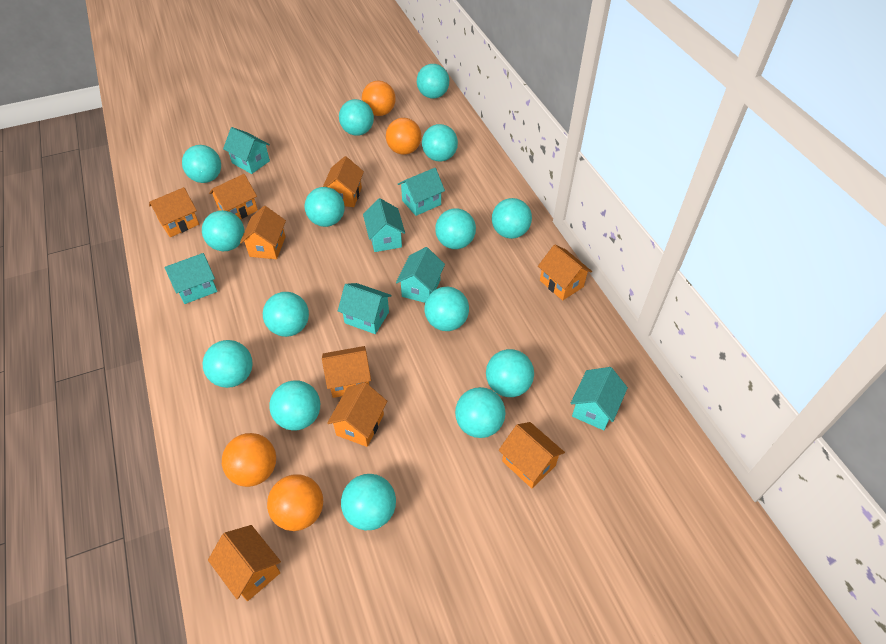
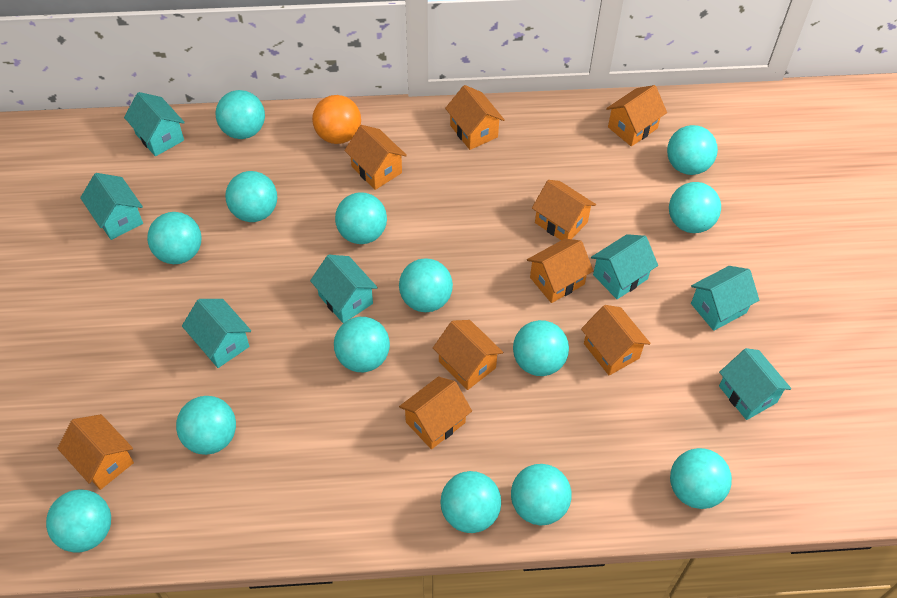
orange ball: [222,433,276,487] [267,474,323,531] [362,80,396,116] [386,118,421,155] = 4 -> [312,95,361,144] = 1
turquoise ball: [182,145,221,183] [202,210,245,251] [203,340,253,388] [263,292,309,337] [269,380,320,430] [305,187,345,227] [339,99,374,136] [341,474,396,531] [417,64,449,99] [422,124,458,162] [424,287,469,331] [435,209,476,249] [455,387,505,438] [486,349,534,397] [492,198,532,239] = 15 -> [46,489,111,552] [147,212,202,264] [176,396,236,455] [216,90,265,139] [225,171,277,222] [334,317,390,372] [335,192,387,244] [399,258,453,312] [440,471,501,533] [511,464,571,525] [513,320,569,376] [667,125,718,175] [669,182,721,233] [670,448,732,509] = 14

